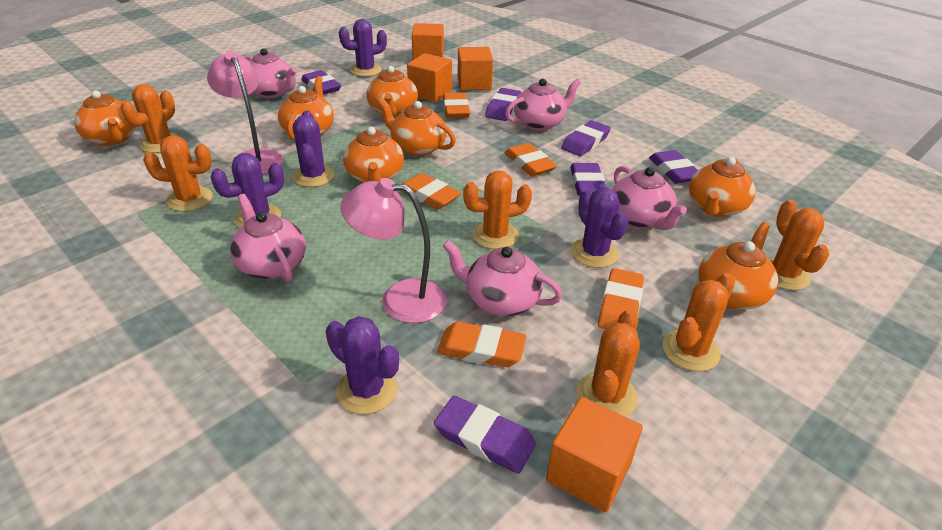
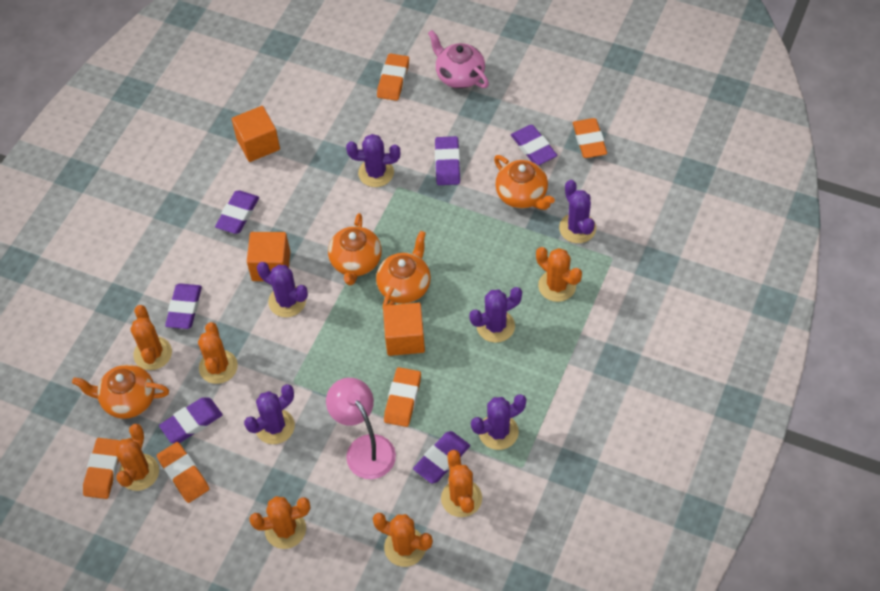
orange cactus: [120,84,180,153] [143,135,213,211] [463,171,532,249] [577,309,640,417] [663,273,735,372] [768,199,829,290] = 6 -> [116,424,159,491] [131,305,172,370] [198,322,238,384] [249,496,310,549] [373,513,433,567] [441,450,482,517] [536,247,582,302] = 7
orange cube: [407,53,452,102] [412,23,444,60] [458,47,493,90] [546,397,643,512] = 4 -> [232,106,280,162] [247,232,290,281] [383,303,425,356] = 3
orange teapot: [74,91,137,146] [278,76,334,140] [343,126,404,183] [367,66,418,117] [377,98,456,156] [689,157,756,217] [698,222,778,310] = 7 -> [72,364,169,419] [328,213,382,285] [376,231,431,306] [494,155,555,210] = 4
pink lamp: [207,51,283,174] [340,178,447,323] = 2 -> [326,378,396,479] = 1
pink teapot: [230,194,306,282] [245,48,297,98] [443,240,563,316] [505,79,581,131] [612,166,687,230] = 5 -> [428,30,489,89] = 1
purple cactus: [210,153,284,228] [292,111,335,187] [326,316,399,414] [339,19,387,77] [571,188,629,268] = 5 -> [244,384,295,444] [257,262,308,317] [346,134,400,187] [469,287,522,343] [471,394,526,450] [559,180,596,243] = 6

